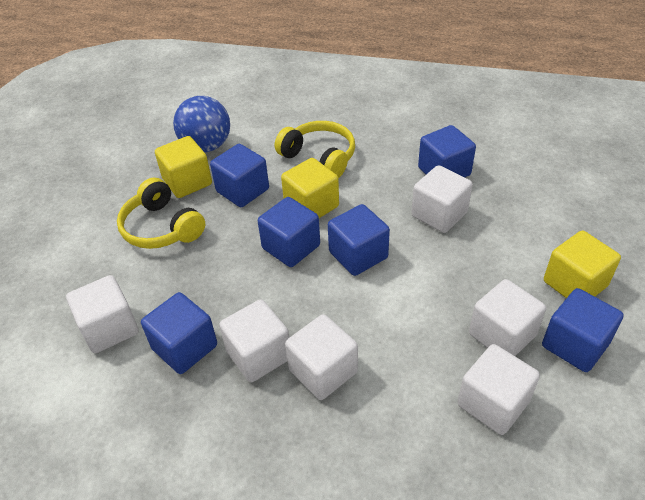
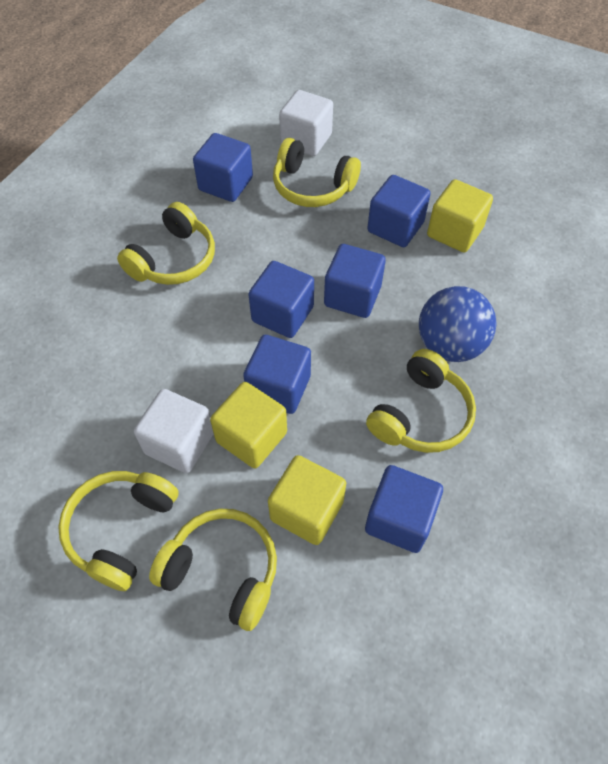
white cube: [66,275,139,353] [219,299,289,382] [285,314,358,400] [411,165,473,233] [458,344,540,435] [469,279,546,356] = 6 -> [134,389,214,473] [279,90,333,156] = 2
yellow headphones: [117,178,205,249] [275,121,355,178] = 2 -> [58,471,179,591] [117,202,215,285] [149,509,277,631] [273,138,361,207] [366,349,476,453] = 5

